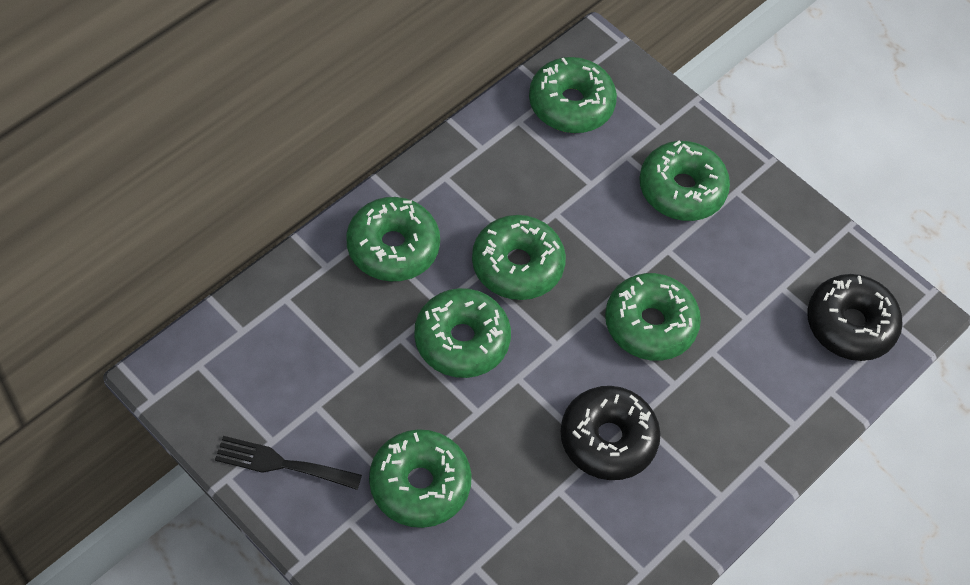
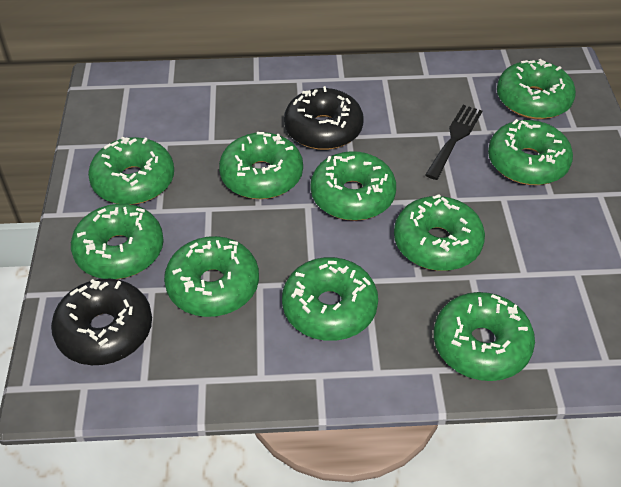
green donut: [346,197,440,281] [369,429,472,528] [414,288,511,378] [472,215,566,300] [529,57,617,133] [605,273,701,361] [639,141,730,221] = 7 -> [71,204,164,279] [88,137,174,205] [164,236,259,317] [219,132,303,199] [282,257,378,341] [311,151,396,221] [394,194,485,271] [434,292,535,381] [488,119,573,185] [497,59,576,119] = 10

